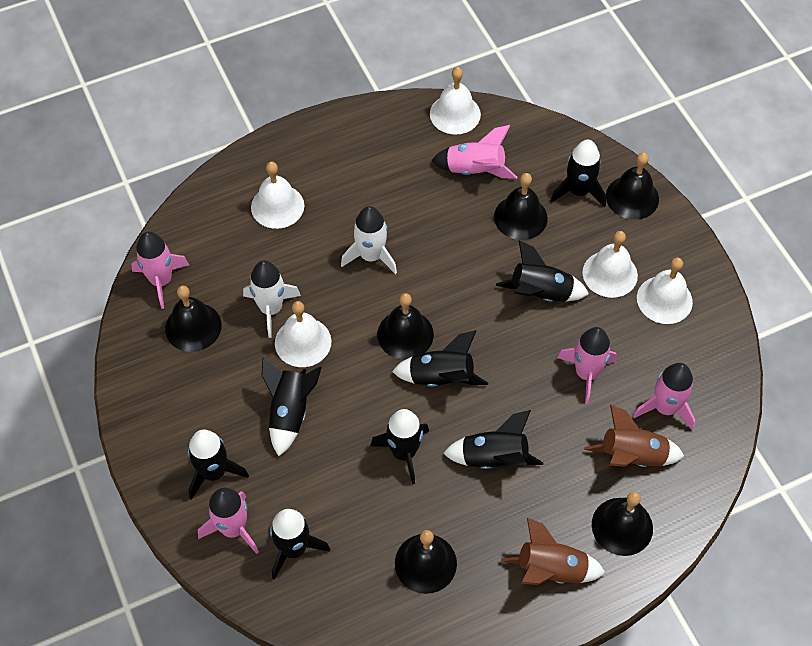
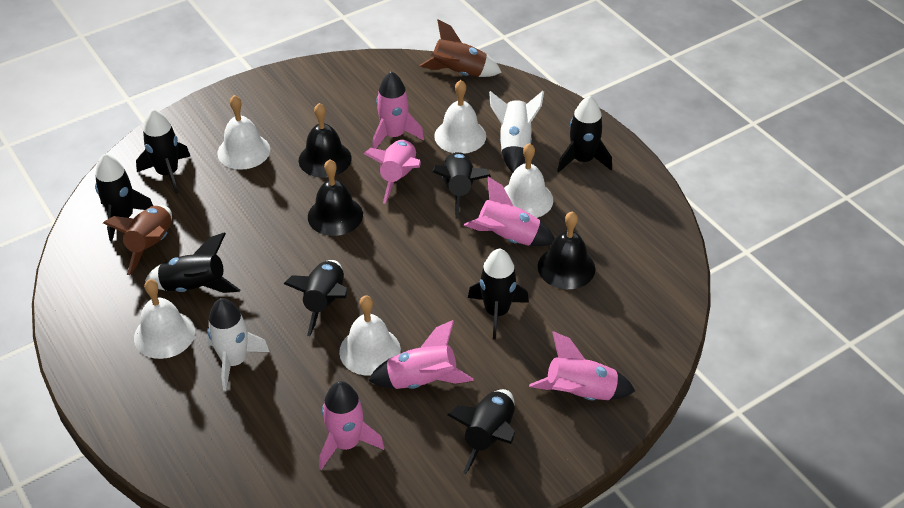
black bell: [165,285,222,352] [377,293,434,359] [395,530,457,594] [494,173,548,240] [592,492,653,556] [606,152,659,220] = 6 -> [299,103,352,178] [308,159,363,236] [538,211,595,289] = 3
pink rocket: [131,232,189,309] [198,488,259,554] [431,125,517,179] [557,327,617,404] [633,363,695,430] = 5 -> [319,381,385,470] [364,140,421,204] [368,320,474,389] [372,71,424,149] [464,177,555,246] [529,331,635,400] = 6

